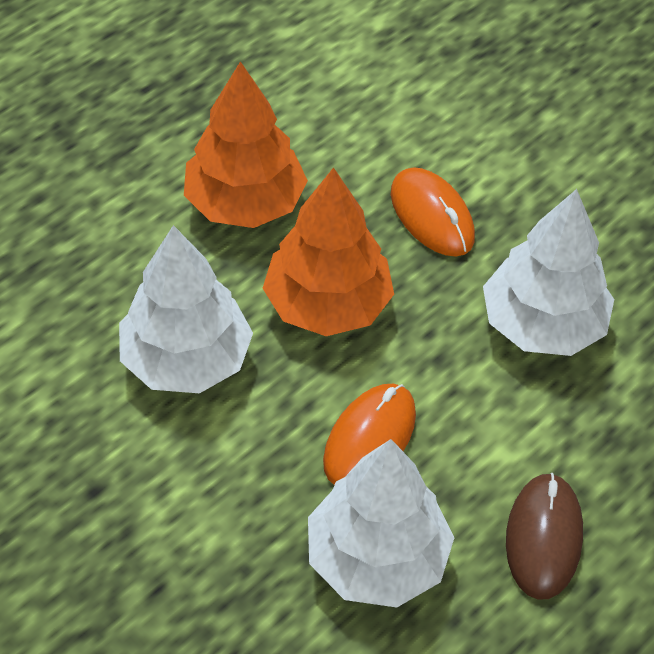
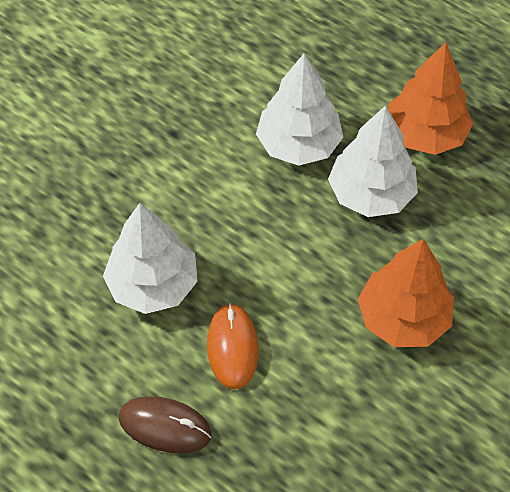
orange mouse: [323,384,416,485] [391,167,475,256] = 2 -> [207,303,258,390] = 1

